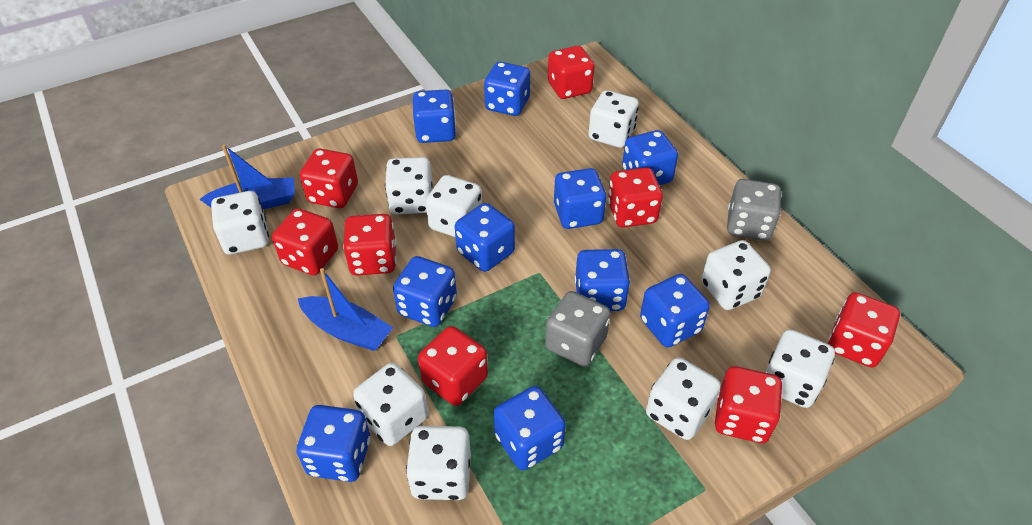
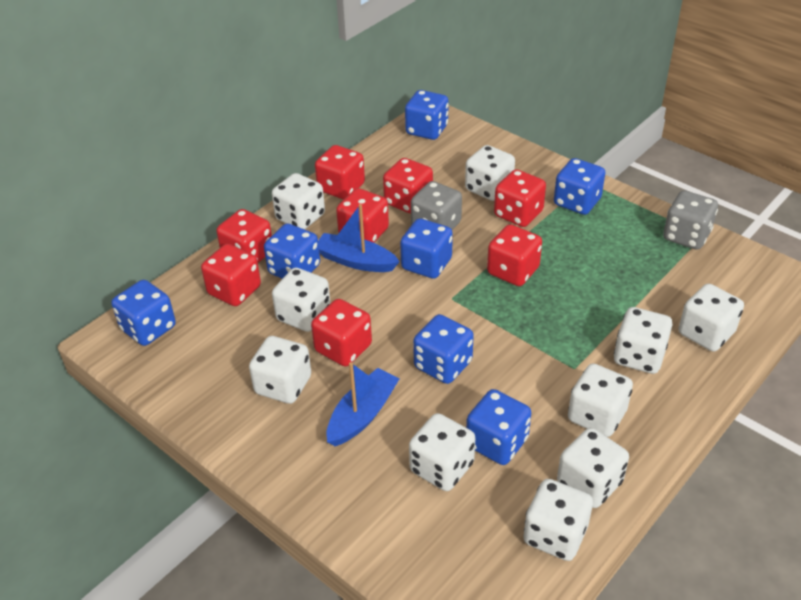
blue dice: [297,405,371,482] [393,256,457,327] [413,89,456,143] [455,203,515,272] [484,62,530,116] [493,386,566,470] [554,168,606,229] [575,249,630,311] [622,130,678,185] [640,274,710,347] = 10 -> [111,280,176,346] [264,223,320,279] [400,218,453,279] [405,90,449,140] [413,314,474,384] [466,389,531,465] [554,158,605,215] = 7
white dice: [211,191,269,255] [353,363,428,446] [385,157,433,214] [406,426,471,500] [425,175,482,237] [588,90,639,148] [646,357,721,440] [701,240,771,310] [765,329,835,408] = 9 -> [249,336,311,404] [272,173,325,229] [272,268,331,332] [409,413,475,491] [465,145,515,201] [523,479,593,561] [557,428,629,508] [568,363,633,437] [614,307,672,374] [679,284,744,352] = 10

